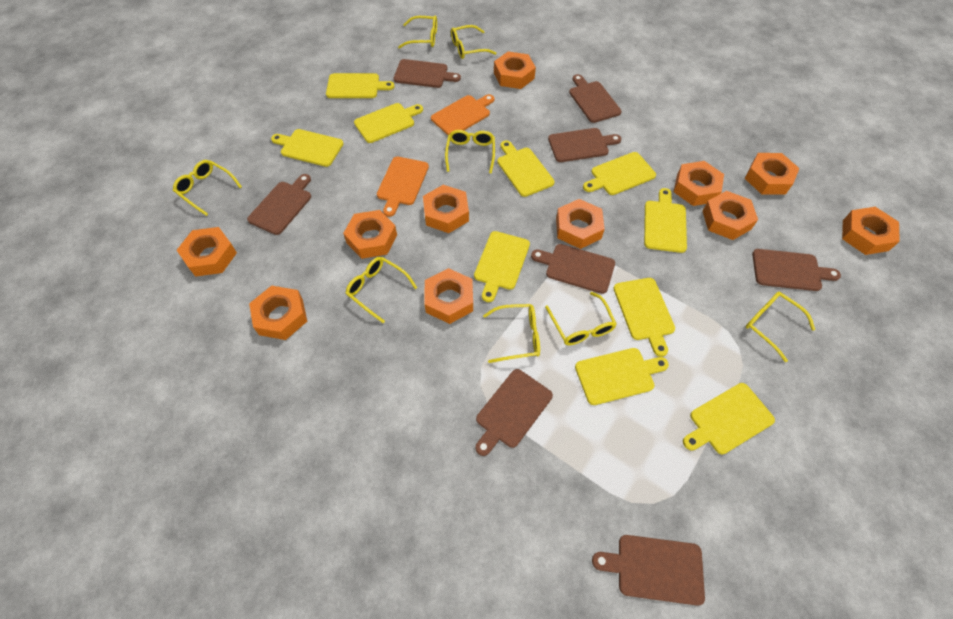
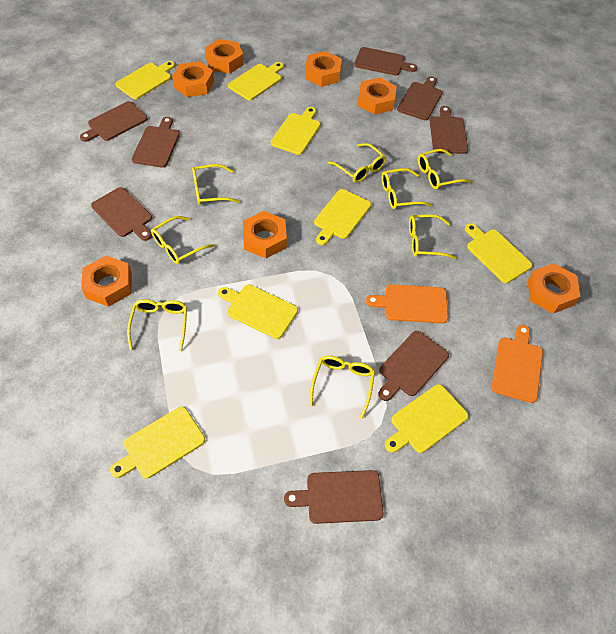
orange nut: [177,227,237,277] [249,286,307,340] [343,210,397,259] [423,185,469,233] [424,268,473,324] [494,52,536,89] [556,199,605,249] [674,161,724,206] [703,191,758,240] [745,153,800,195] [842,207,900,255] = 11 -> [81,256,132,307] [172,61,214,97] [205,39,244,74] [243,211,287,258] [305,51,342,87] [358,77,397,115] [528,263,580,314] = 7
yellow cutting board: [271,129,344,167] [326,73,395,98] [354,103,423,143] [474,231,530,302] [497,140,555,197] [575,348,669,405] [583,152,656,195] [613,278,675,357] [644,188,687,253] [683,383,775,454] = 10 -> [110,407,205,479] [115,61,175,100] [218,284,298,339] [228,62,284,100] [271,107,320,155] [314,189,371,245] [385,384,468,453] [465,223,532,283] = 8

